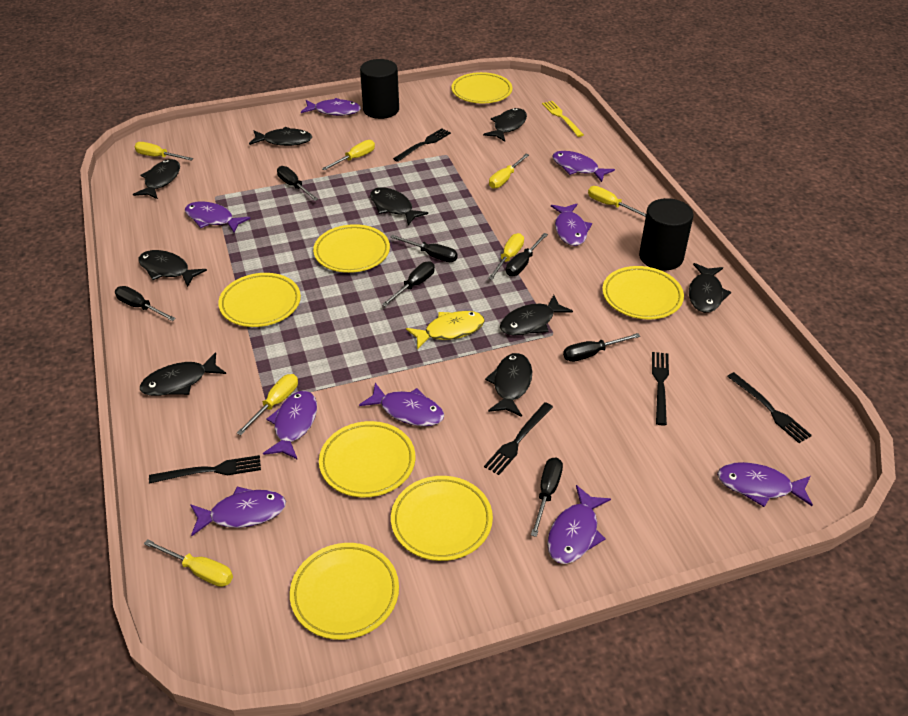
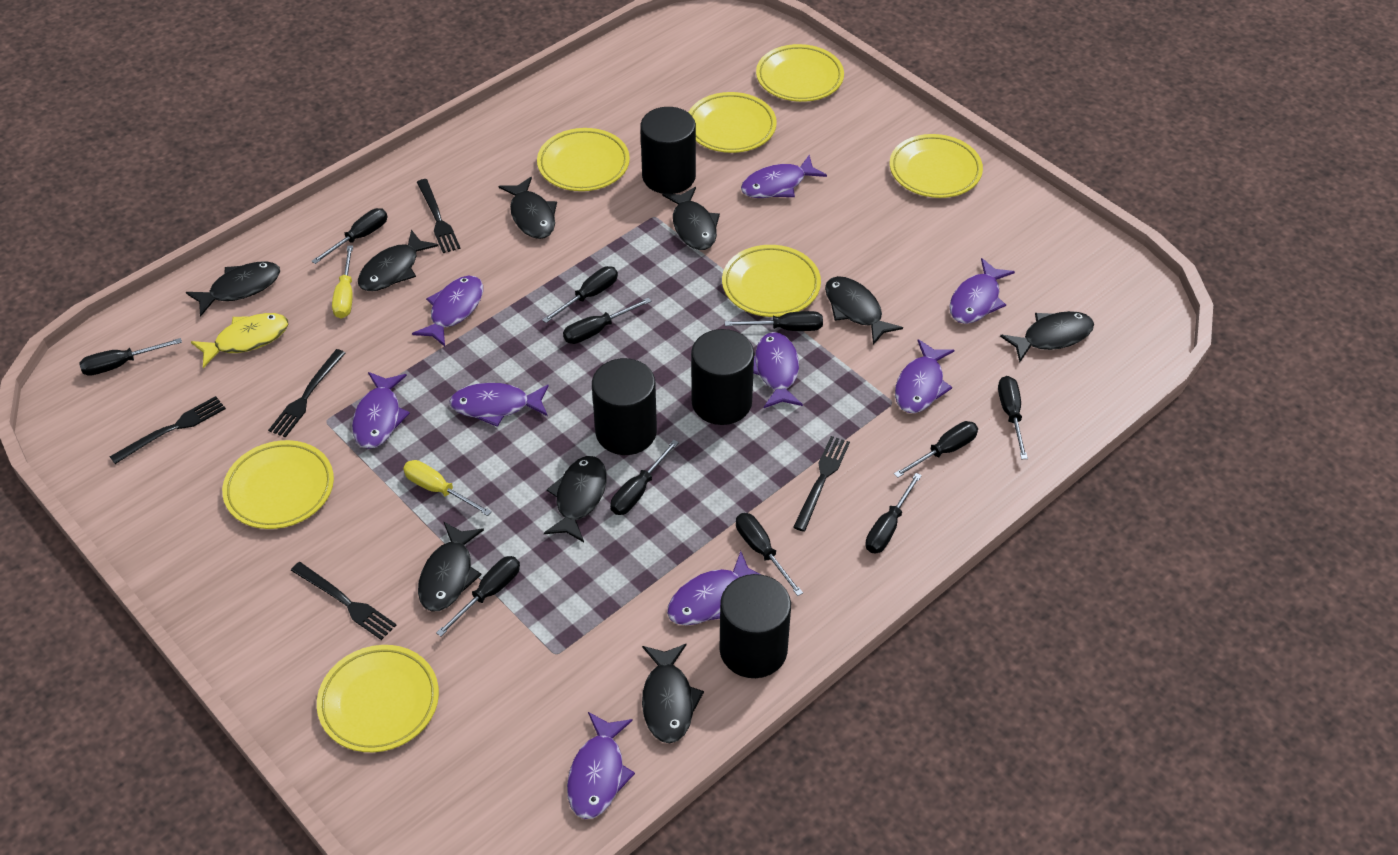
black cylinder: [360,59,399,119] [639,198,694,270] = 2 -> [592,358,657,455] [640,107,696,194] [691,329,754,425] [719,574,791,678] = 4
black screwdriver: [115,286,176,321] [277,166,318,201] [382,261,435,307] [390,235,458,262] [506,233,548,276] [531,457,563,537] [563,333,640,362] = 7 -> [79,338,182,376] [311,208,387,264] [436,556,520,636] [542,266,618,323] [563,298,651,344] [611,440,679,515] [725,311,823,331] [736,513,803,596] [865,473,922,553] [894,421,978,478] [998,376,1028,459] = 11
yellow fork: [542,101,584,137] = 1 -> none = 0
yellow screwdriver: [134,142,193,161] [144,539,233,587] [237,374,298,435] [322,140,375,170] [488,233,524,280] [489,154,529,189] [588,186,646,217] = 7 -> [332,245,353,319] [403,460,492,516] = 2

